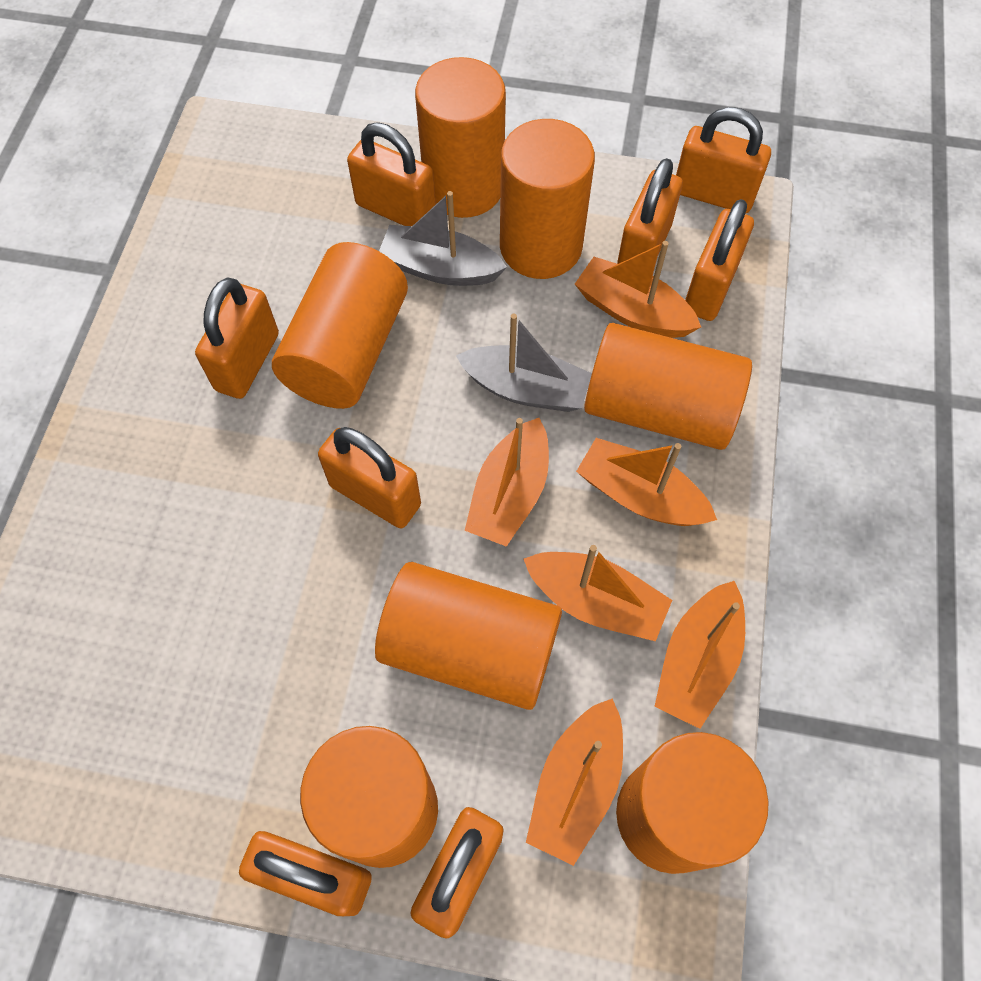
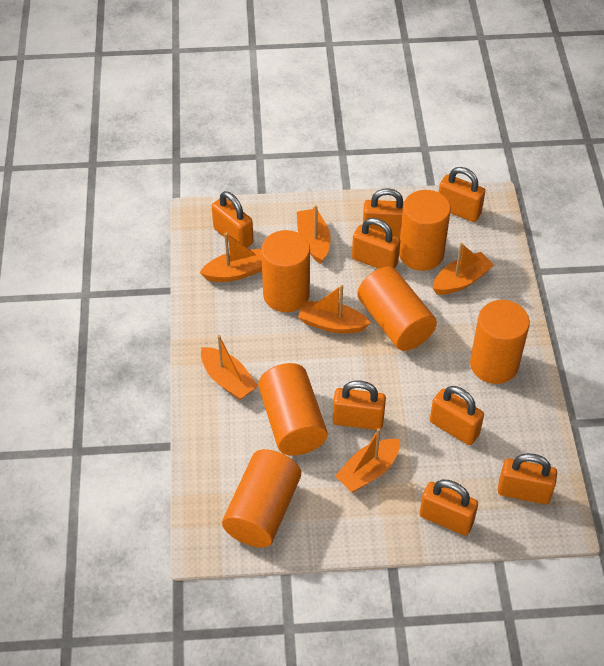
grey boat: [379,191,507,286] [456,314,592,412] = 2 -> none = 0
orange cylinder: [272,242,408,409] [300,726,438,868] [375,562,562,710] [415,57,506,218] [500,119,595,279] [584,323,752,450] [616,732,769,874] = 7 -> [222,449,301,548] [258,363,328,456] [261,230,310,312] [357,267,437,351] [399,190,451,271] [470,300,530,384] = 6

